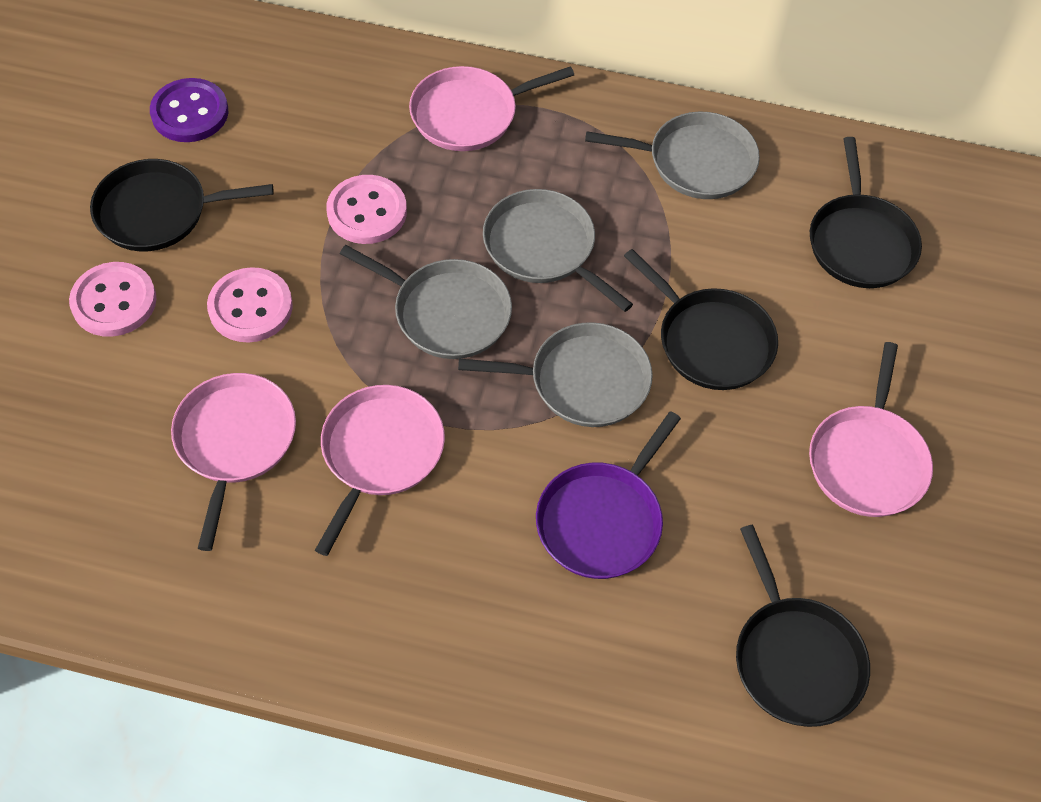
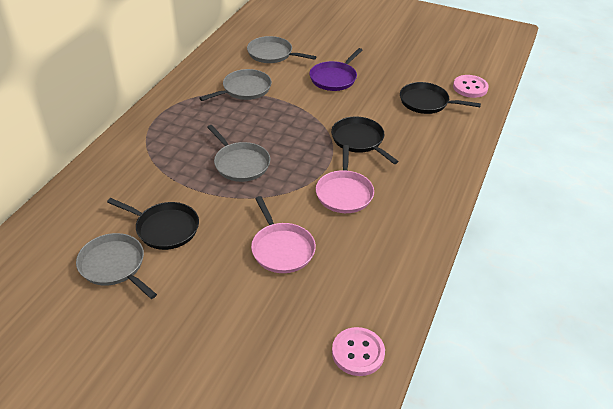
black pan: [90,159,274,251] [624,249,778,390] [736,525,870,727] [810,137,922,288] = 4 -> [107,198,199,250] [331,117,399,164] [400,82,481,114] = 3
pink button: [69,262,156,337] [207,267,293,343] [326,175,407,244] = 3 -> [332,327,385,376] [453,75,489,98] = 2
pink pan: [171,373,296,551] [315,385,445,556] [409,66,574,151] [809,342,933,517] = 4 -> [251,196,316,273] [316,145,374,213] = 2
purple button: [150,78,229,142] = 1 -> none = 0

